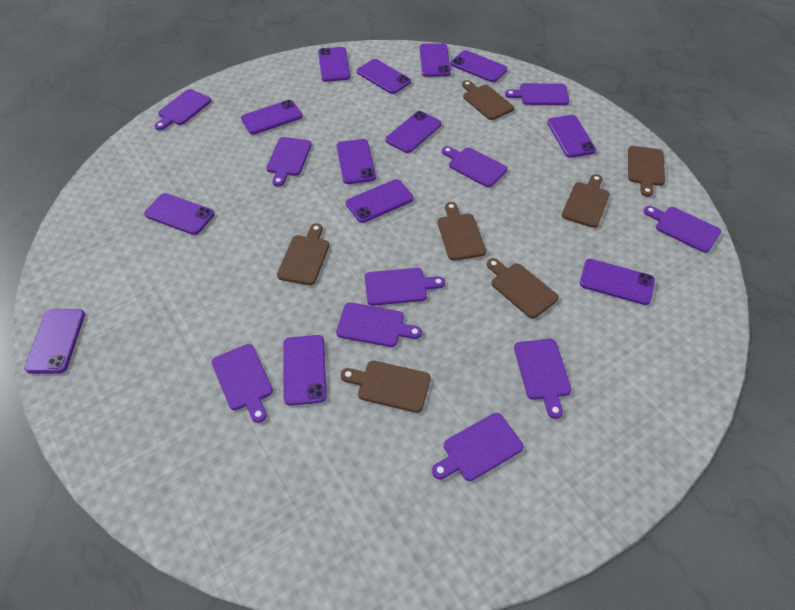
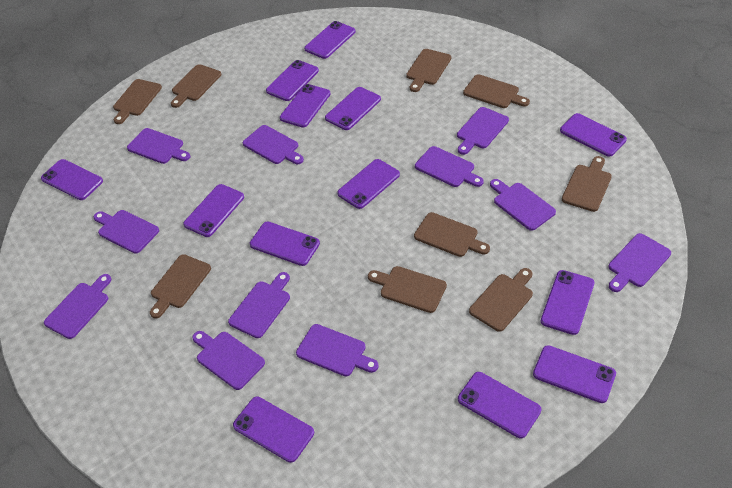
brown cutting board: [277,223,329,285] [341,361,430,413] [437,202,486,261] [462,80,514,120] [487,258,559,319] [562,174,610,228] [628,146,665,197] = 7 -> [113,79,162,124] [150,254,211,319] [171,64,221,108] [368,266,447,313] [406,49,451,92] [414,212,490,257] [463,74,530,108] [469,268,533,332] [562,156,612,212] = 9
purple cutting board: [154,89,211,130] [212,344,273,423] [266,137,312,187] [336,302,422,347] [365,268,445,306] [432,413,523,481] [442,146,507,187] [505,83,569,105] [514,339,571,419] [644,206,721,253] = 10 -> [44,274,111,339] [94,210,159,254] [127,128,190,164] [192,331,265,390] [228,272,290,338] [243,125,304,164] [296,324,379,376] [415,146,484,187] [457,107,509,155] [490,179,556,231] [609,233,671,292] = 11

